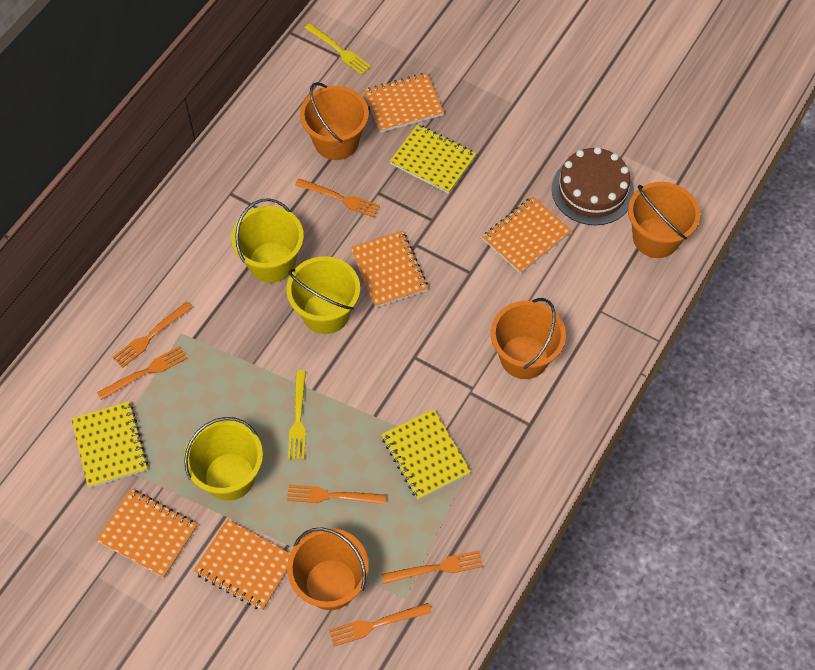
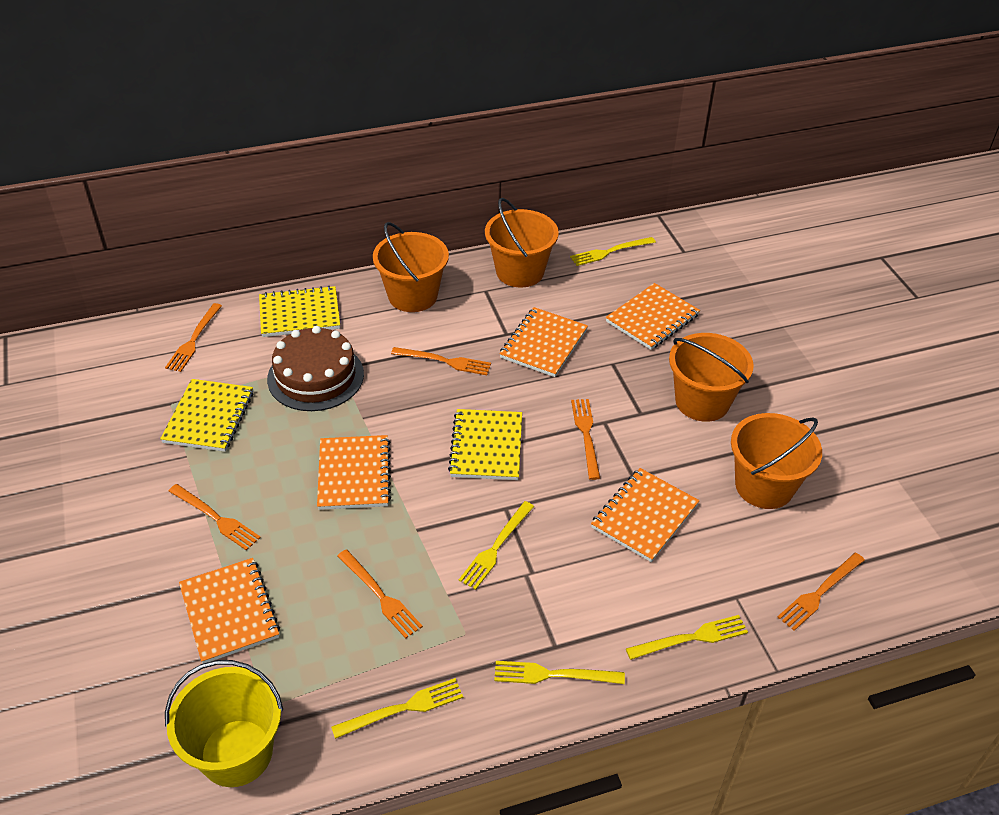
yellow bucket: [184,417,263,501] [231,198,304,283] [286,256,360,334] = 3 -> [165,660,283,787] = 1
yellow fork: [288,370,306,459] [305,23,371,75] = 2 -> [331,678,463,739] [459,501,534,590] [494,661,625,684] [570,237,656,266] [626,615,748,660] = 5

